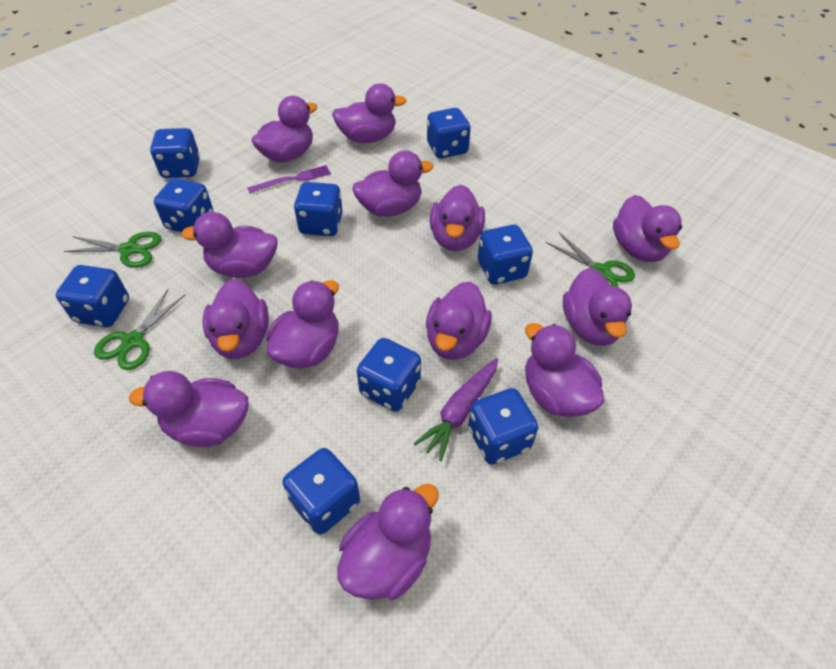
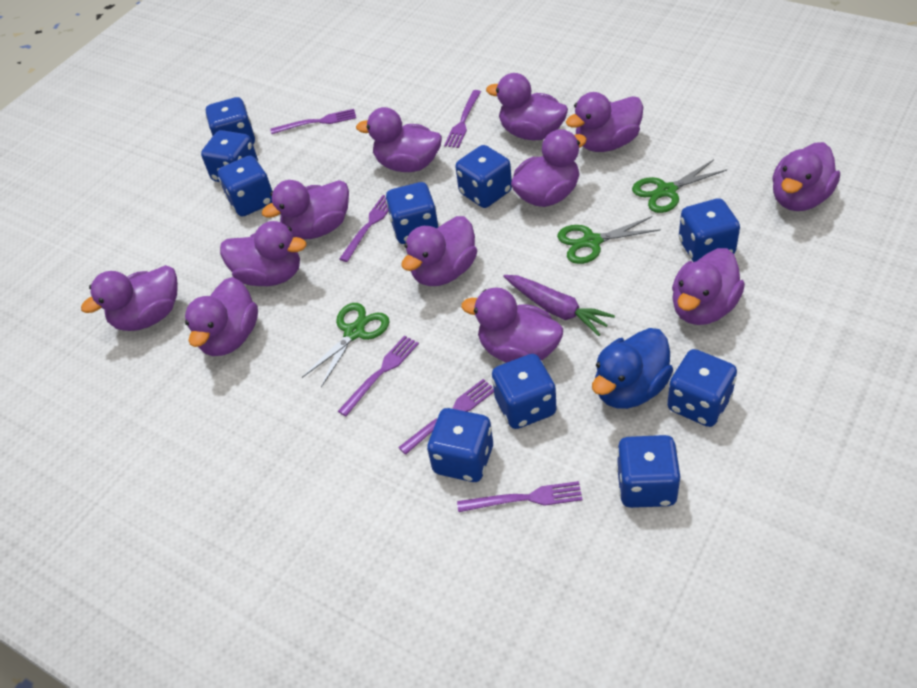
blue dice: [56,265,129,327] [150,128,200,178] [154,178,214,232] [282,448,360,534] [294,182,343,236] [357,338,421,412] [427,108,471,159] [468,388,538,465] [478,224,533,285] = 9 -> [201,130,258,182] [206,97,255,144] [218,156,273,217] [386,182,438,244] [427,408,493,482] [455,145,512,208] [492,354,556,429] [616,435,680,508] [667,349,737,427] [679,198,740,262] = 10
blue duck: none = 0 -> [592,328,673,409] = 1
purple duck: [129,371,249,447] [181,212,278,278] [203,279,269,359] [251,96,318,163] [266,280,339,369] [332,83,407,143] [337,484,439,600] [352,150,434,217] [426,281,492,360] [430,185,485,251] [525,323,604,417] [563,268,632,346] [613,195,682,262] = 13 -> [81,265,178,331] [185,277,258,356] [220,221,306,286] [262,180,349,239] [356,107,442,172] [401,216,477,286] [461,287,563,363] [486,73,568,141] [511,129,587,207] [566,92,643,152] [672,248,745,325] [772,142,840,211] = 12
purple fork: [247,165,331,193] = 1 -> [270,109,356,134] [338,336,419,416] [339,195,388,262] [398,379,494,455] [444,90,481,148] [457,481,583,512] = 6

